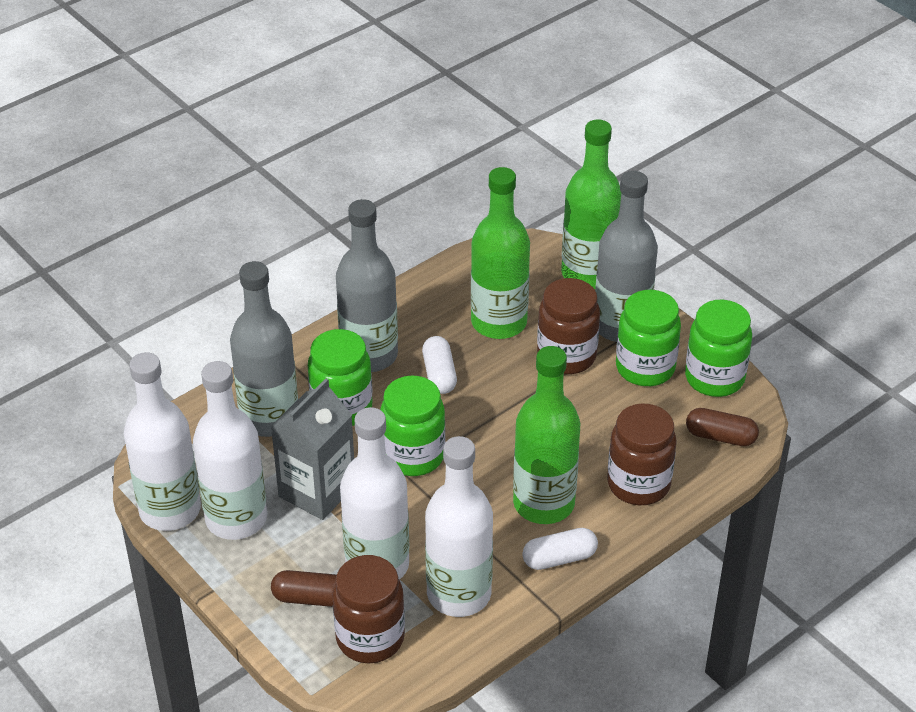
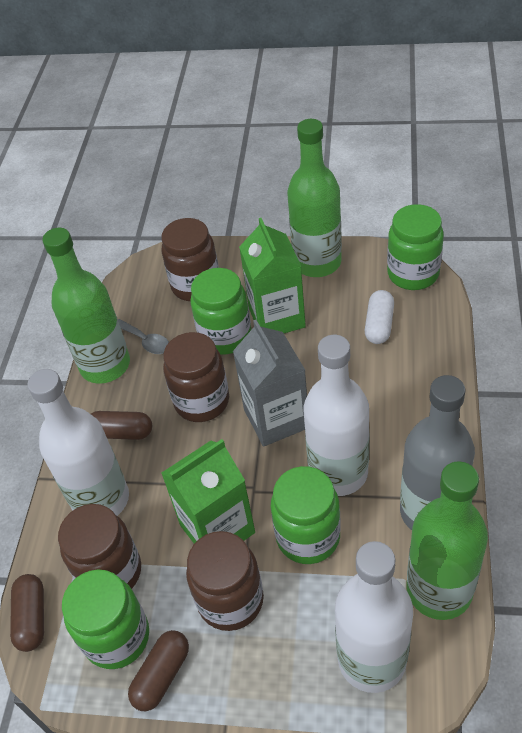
brown capsule: [271,570,336,607] [686,408,759,446] = 2 -> [10,574,44,652] [91,411,152,440] [128,630,189,711] = 3
brown jar: [332,555,405,663] [537,278,600,374] [607,403,677,505] = 3 -> [58,504,141,589] [161,218,219,301] [163,332,229,422] [186,531,264,631] = 4
green carton: none = 0 -> [161,439,255,544] [239,218,306,333] = 2
grey bottle: [230,261,298,437] [336,199,398,372] [595,171,658,342] = 3 -> [400,375,475,530] = 1
grey spoon: none = 0 -> [118,319,169,354] = 1
white bottle: [124,352,201,531] [193,361,267,540] [340,407,409,580] [425,436,493,617] = 4 -> [27,369,129,516] [303,335,369,496] [335,541,413,693] = 3
white capsule: [422,336,457,394] [522,528,598,570] = 2 -> [365,290,394,344] = 1

